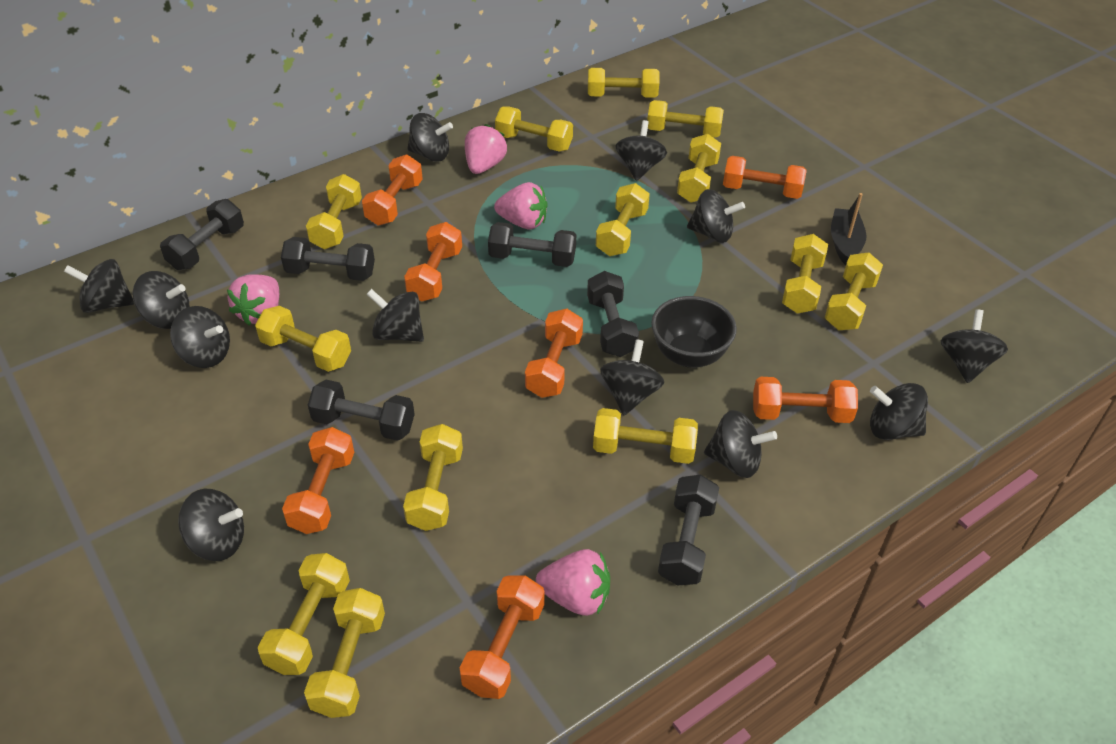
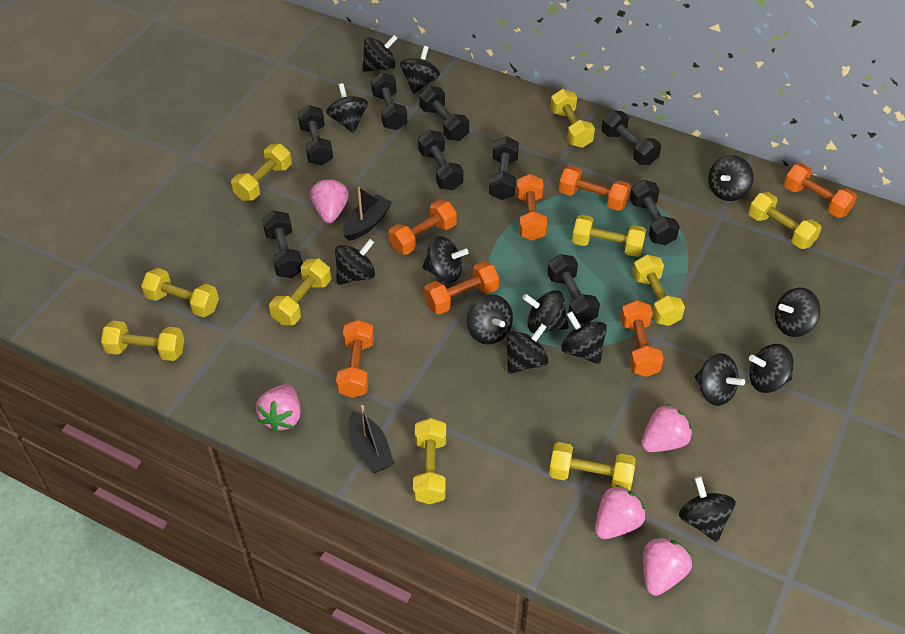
black boat: [831,193,867,265] = 1 -> [343,187,392,241] [349,405,394,473] = 2
black bowl: [651,296,737,367] = 1 -> none = 0
black dumbbell: [160,199,244,270] [281,237,375,281] [308,380,415,441] [488,222,576,267] [587,271,639,357] [658,475,719,585] = 6 -> [262,211,303,278] [298,105,333,166] [371,72,408,130] [418,130,464,190] [419,86,469,141] [489,136,519,200] [547,254,600,324] [602,110,661,165] [630,180,680,245] = 9
black spinning top: [64,259,134,313] [133,271,189,329] [170,306,230,368] [178,489,244,561] [367,289,424,342] [407,113,453,162] [600,339,664,415] [615,120,667,181] [687,189,745,243] [704,410,777,478] [870,383,928,440] [940,309,1008,383] = 12 -> [326,83,368,133] [335,239,375,285] [362,35,398,72] [400,46,440,94] [422,236,469,283] [467,294,513,345] [505,324,549,374] [523,290,569,333] [561,311,607,364] [679,476,736,542] [695,353,745,406] [708,155,753,201] [749,344,794,393] [775,288,821,337] = 14
pink strawberry: [227,274,279,325] [465,124,507,174] [494,182,547,229] [536,549,610,616] = 4 -> [256,384,301,432] [310,178,349,223] [595,485,646,539] [641,403,692,452] [643,537,692,596] = 5
yellow dumbbell: [255,306,351,372] [258,553,350,675] [304,588,385,718] [306,174,362,249] [403,424,463,531] [495,107,573,152] [588,68,659,98] [593,408,698,464] [596,183,650,256] [647,100,724,138] [677,134,721,203] [782,234,828,314] [824,252,883,330] = 13 -> [101,321,184,361] [141,268,219,317] [231,144,292,201] [269,259,331,325] [413,418,446,504] [549,442,636,491] [550,89,595,148] [572,215,646,257] [632,255,685,326] [748,192,821,249] = 10

